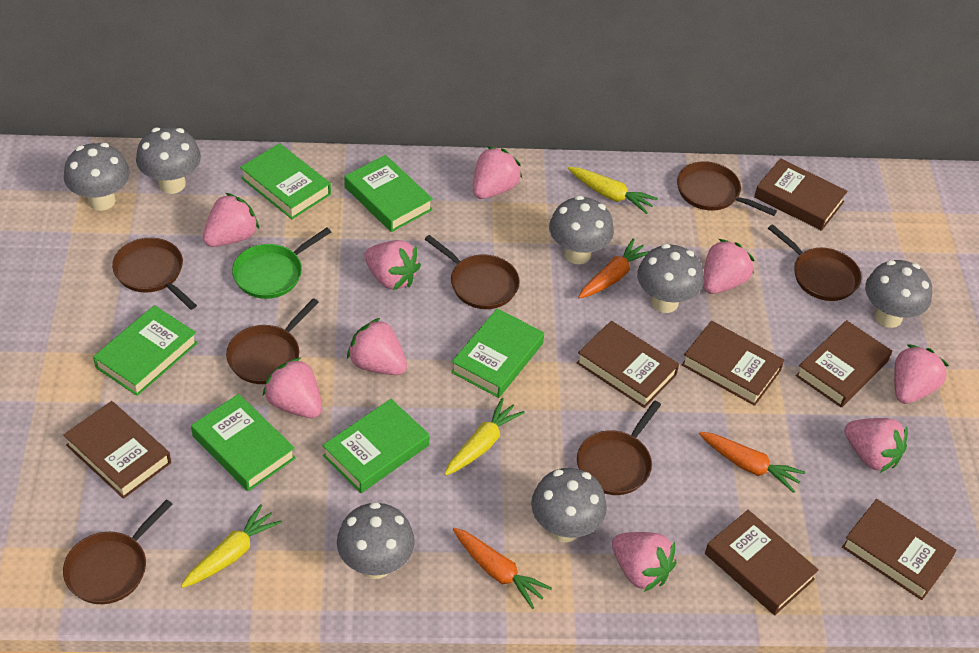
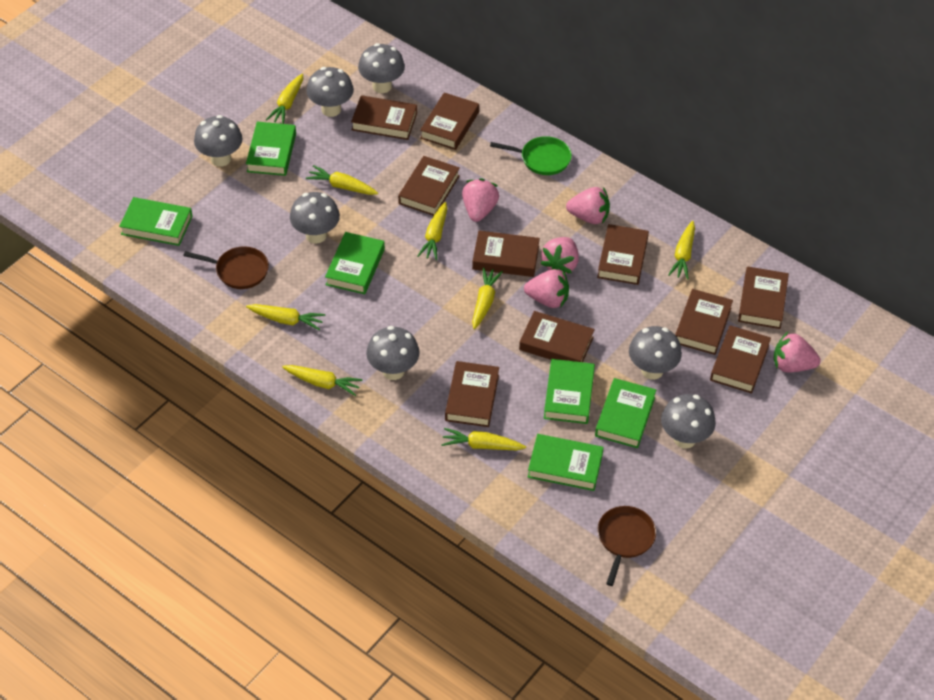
brown book: [63,401,171,499] [577,321,679,408] [682,321,784,406] [705,510,819,615] [754,158,848,231] [796,320,892,408] [842,499,957,600] = 7 -> [351,95,417,140] [398,156,460,216] [420,93,479,150] [445,361,499,427] [472,231,540,277] [519,311,595,362] [597,224,649,285] [675,289,733,355] [710,325,771,393] [738,266,789,329] = 10
brown pan: [63,499,173,604] [112,238,197,310] [226,298,319,384] [425,235,520,309] [577,401,661,495] [677,161,777,216] [768,224,861,301] = 7 -> [183,247,269,289] [598,506,656,586] = 2
orange carrot: [453,528,552,609] [578,238,650,299] [699,432,805,493] = 3 -> none = 0
pink strawberry: [203,193,259,247] [263,358,322,418] [347,318,407,375] [364,240,421,290] [473,146,522,199] [612,532,676,592] [703,239,755,294] [844,418,908,473] [894,344,949,404] = 9 -> [462,178,499,222] [524,269,569,308] [540,237,579,274] [566,187,610,224] [774,332,821,372] = 5
yellow carrot: [181,504,282,588] [444,398,525,476] [568,167,658,214] = 3 -> [246,304,325,330] [266,74,303,124] [282,365,363,396] [306,165,378,195] [417,202,447,260] [441,428,526,450] [472,267,503,329] [668,221,695,280] = 8

